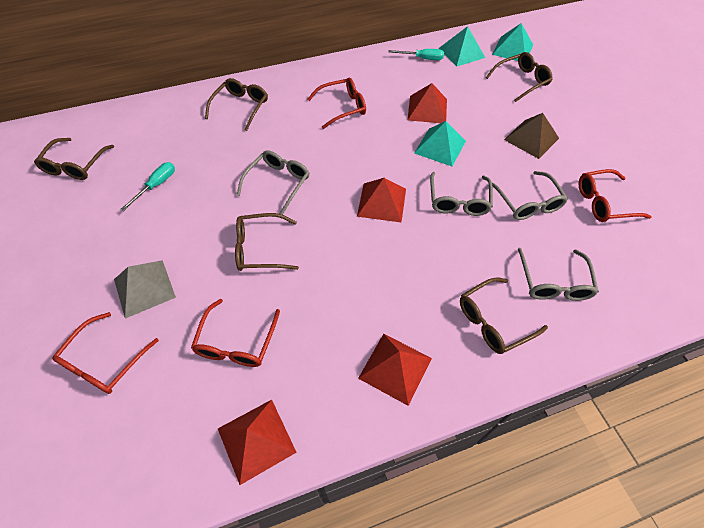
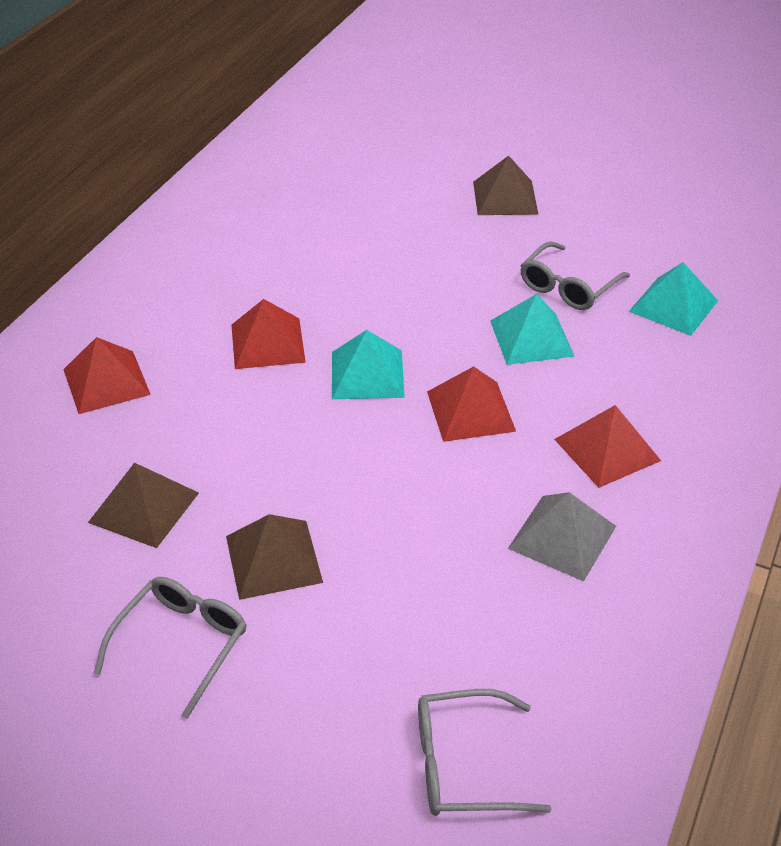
brown glasses: [34,138,114,180] [205,78,268,131] [235,213,299,271] [460,277,548,354] [486,52,553,102] = 5 -> none = 0
brown pyramid: [504,113,559,159] = 1 -> [88,463,199,548] [226,514,323,600] [473,156,539,215] = 3
grey glasses: [237,151,309,215] [430,172,493,216] [492,171,568,220] [518,248,599,301] = 4 -> [94,577,246,719] [418,689,552,816] [520,241,630,310] = 3
red glasses: [52,312,159,394] [191,299,280,367] [307,77,366,129] [579,169,652,222] = 4 -> none = 0
turquoise screwdriver: [120,162,175,211] [388,49,444,60] = 2 -> none = 0

